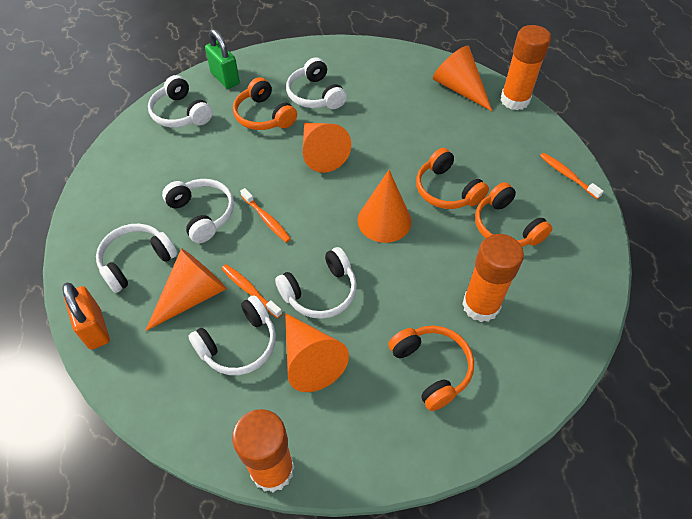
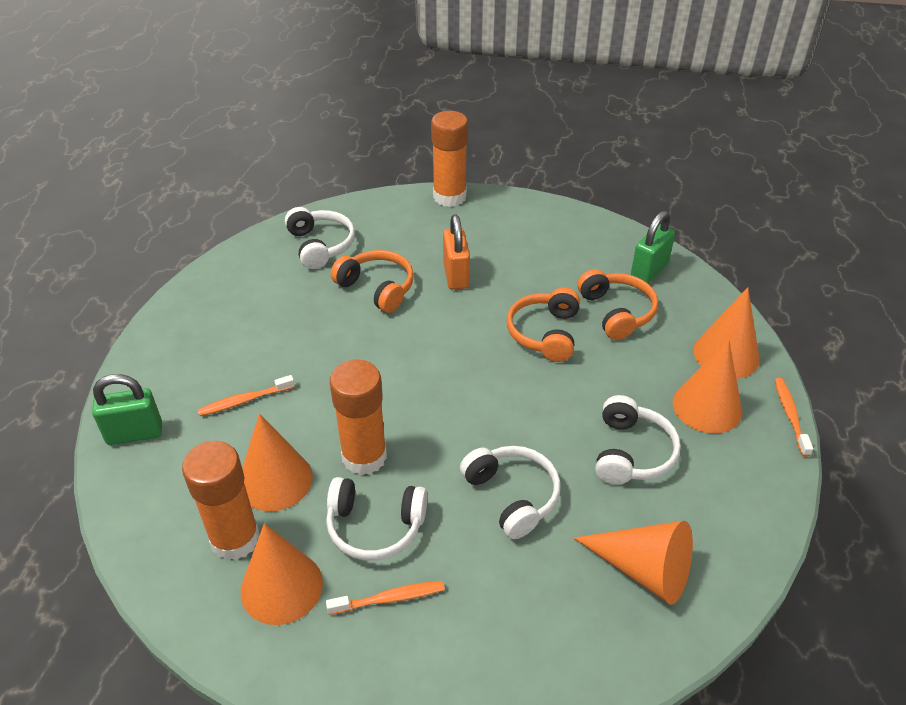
green padlock: [205,29,240,89] = 1 -> [92,374,162,445] [631,211,675,283] = 2
orange headphones: [233,77,297,130] [388,325,474,411] [416,148,489,209] [475,182,552,247] = 4 -> [331,250,414,313] [507,287,580,362] [577,269,658,340] = 3
white headphones: [96,224,177,293] [148,75,213,128] [162,179,234,243] [188,295,276,375] [275,247,357,319] [286,57,347,109] = 6 -> [285,207,355,269] [326,477,428,561] [460,446,561,539] [595,395,681,485] = 4

